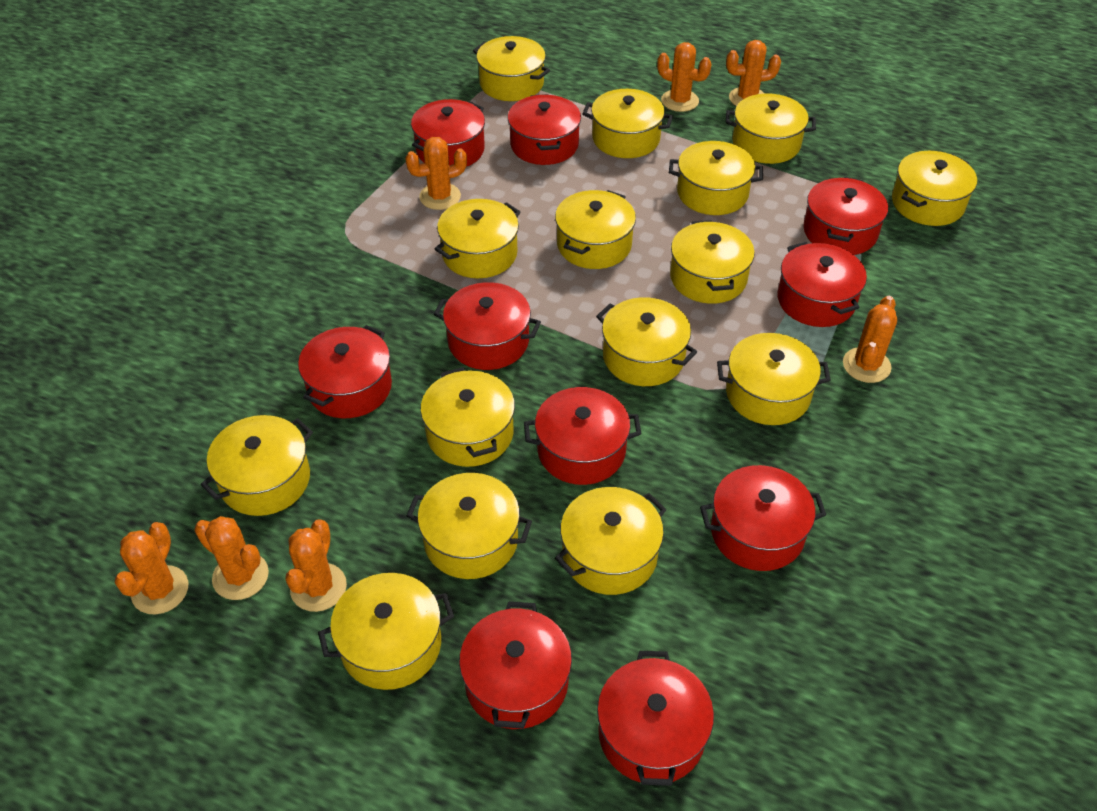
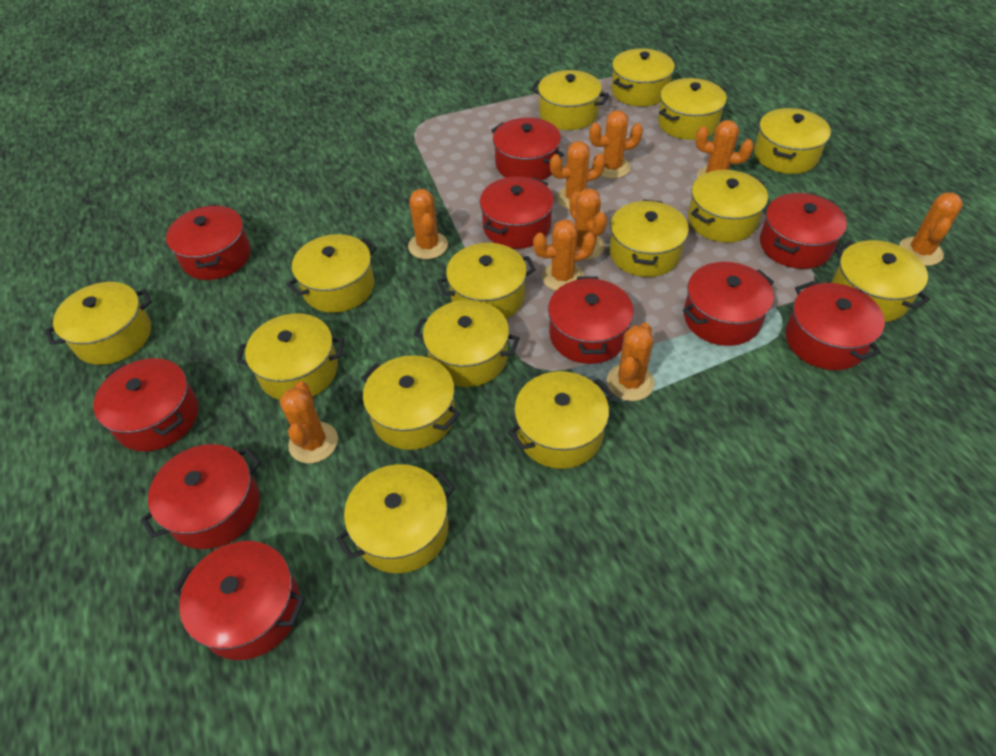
orange cactus: [115,522,188,615] [194,516,269,600] [286,519,347,612] [405,137,467,210] [657,42,711,112] [726,40,781,106] [843,296,897,383] = 7 -> [280,381,338,463] [408,189,448,259] [533,219,596,291] [550,141,606,210] [569,189,607,260] [589,110,643,179] [607,323,655,401] [696,120,753,178] [899,193,963,266] = 9

